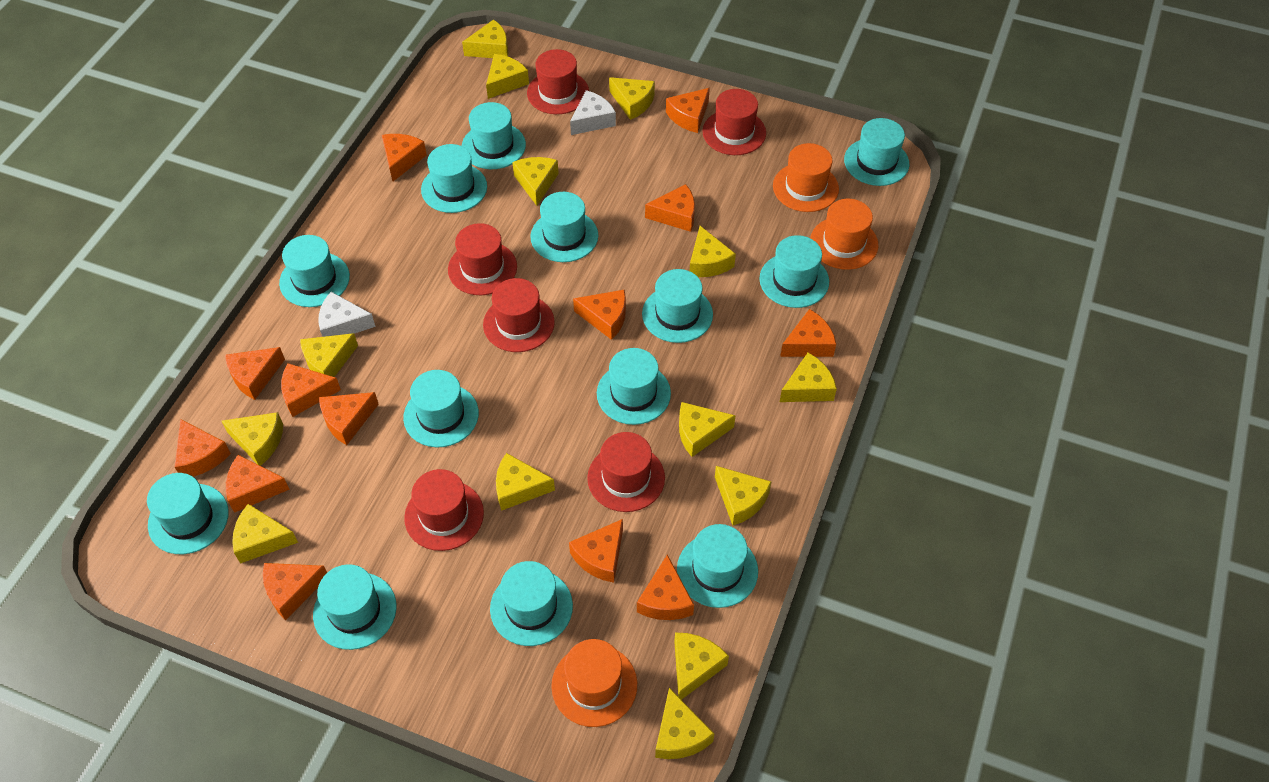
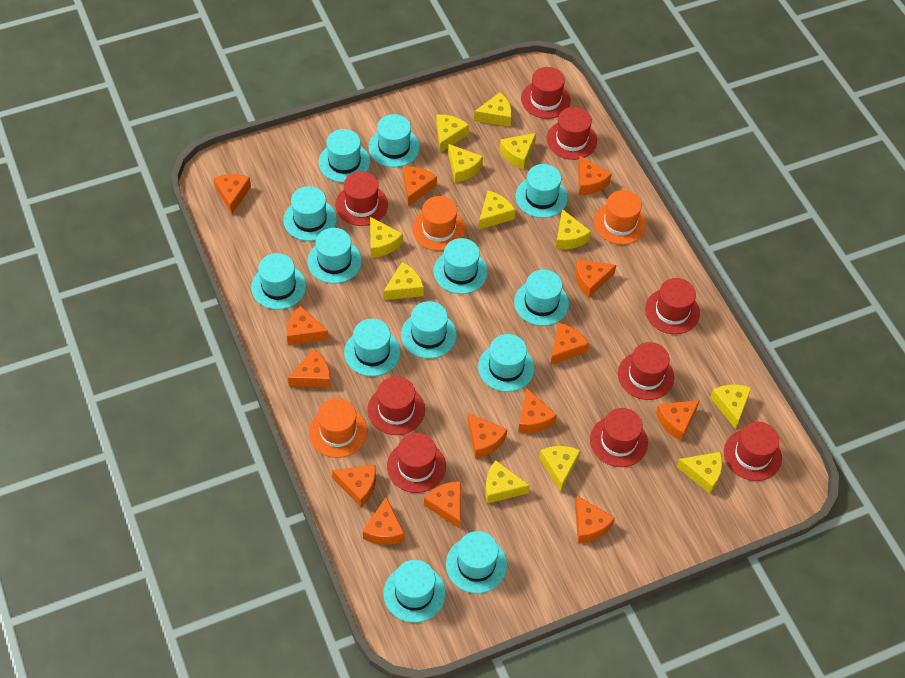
orange cheese: [175,419,231,477] [225,347,285,400] [226,455,290,513] [263,563,327,620] [281,363,341,417] [319,392,379,445] [382,134,427,181] [569,519,623,583] [573,289,626,340] [637,555,694,620] [645,184,695,232] [666,88,710,133] [780,309,836,357] = 13 -> [214,174,251,214] [287,306,329,345] [288,349,331,387] [332,465,376,507] [363,497,405,545] [403,167,437,206] [424,481,461,529] [468,413,507,458] [518,388,557,433] [550,323,589,365] [575,259,616,297] [575,496,615,543] [578,156,612,195] [656,400,700,441] = 14
red hat: [404,469,484,551] [448,223,517,295] [483,278,555,352] [527,49,589,114] [587,432,665,512] [702,89,766,155] = 6 -> [335,171,388,226] [367,376,425,435] [387,433,446,493] [521,67,571,119] [546,107,597,160] [590,408,648,467] [618,342,674,400] [645,278,700,334] [724,422,782,481] = 9
white cheese: [318,292,375,337] [570,90,616,135] = 2 -> none = 0
yellow cheese: [222,412,283,466] [232,504,298,564] [300,333,358,377] [462,19,509,58] [486,54,529,99] [496,453,555,511] [512,157,559,206] [609,77,655,120] [655,688,714,759] [674,633,729,700] [679,402,736,457] [690,226,736,277] [715,466,771,526] [780,353,837,402] = 14 -> [370,217,403,258] [383,262,424,300] [436,114,469,153] [448,144,483,183] [474,92,512,127] [479,191,515,230] [485,460,530,503] [500,133,536,170] [539,446,581,492] [556,209,591,250] [676,452,722,494] [710,384,751,429] = 12

